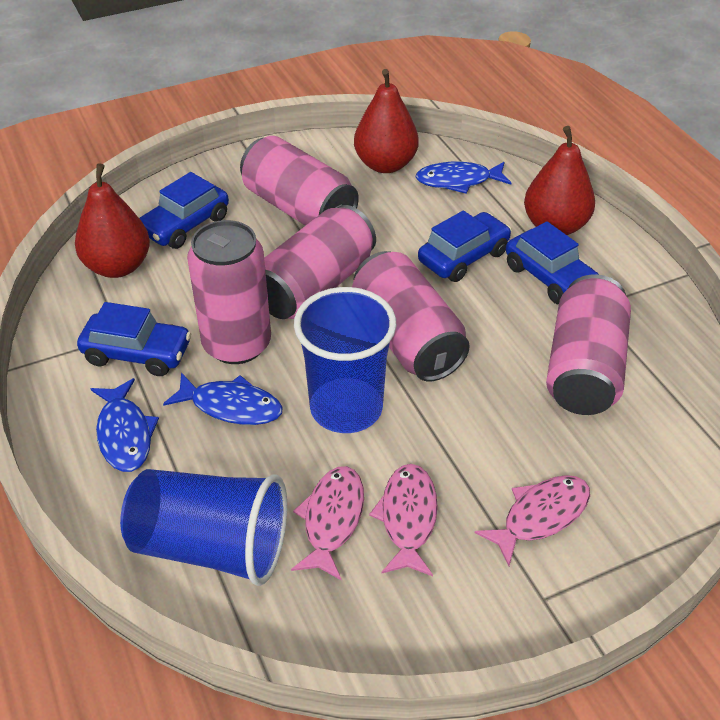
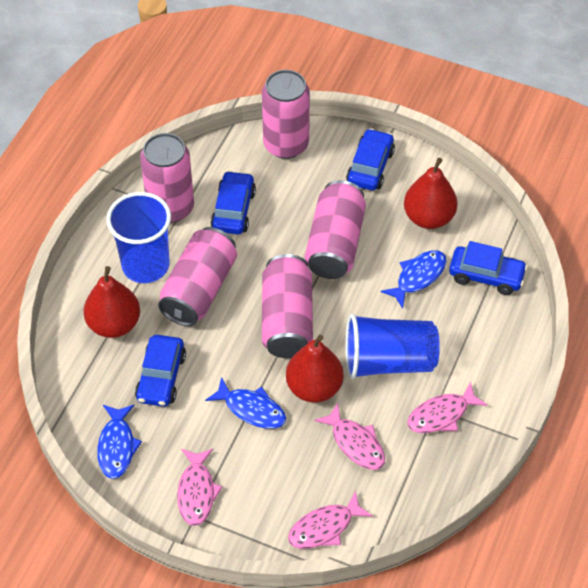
pink fish: [291,466,364,580] [369,464,438,576] [475,475,590,566] = 3 -> [177,449,222,526] [288,490,373,549] [314,403,385,470] [407,381,487,433] = 4

